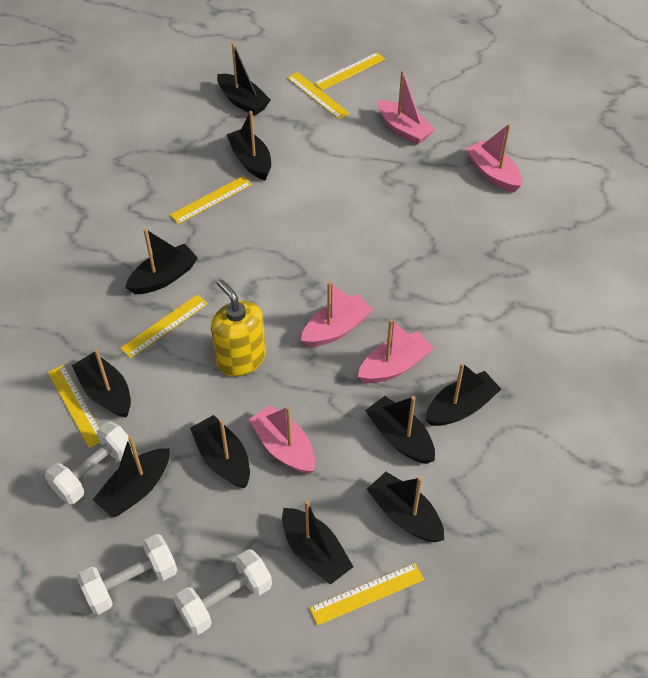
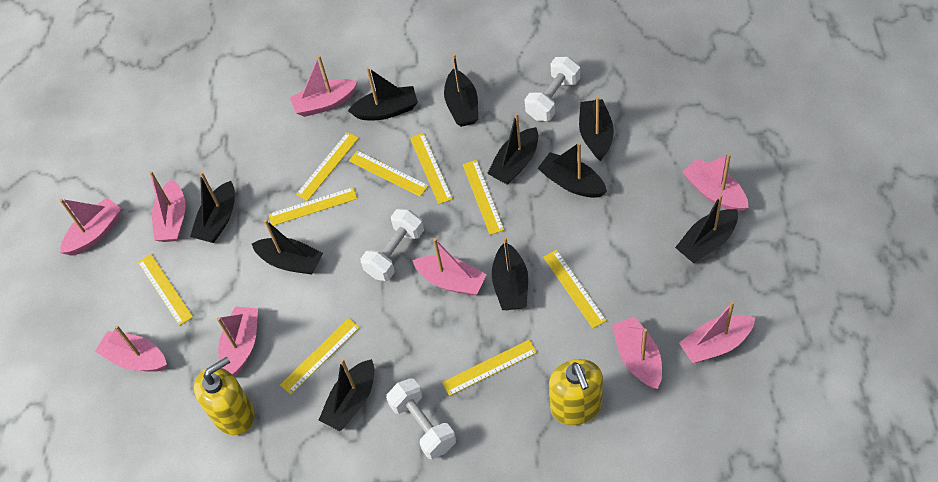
pink boat: [249,405,315,474] [301,282,373,347] [358,319,434,383] [378,70,435,145] [466,124,522,192] = 5 -> [59,198,122,256] [95,325,167,372] [149,171,186,242] [217,306,258,376] [290,55,357,117] [412,238,487,296] [612,316,662,389] [679,301,755,363] [683,153,749,212] = 9
yellow ruler: [48,365,100,448] [120,294,208,358] [170,176,252,224] [287,72,350,120] [309,563,424,626] [314,52,385,90] = 6 -> [138,254,193,326] [269,187,357,226] [280,318,360,395] [296,132,359,201] [349,150,429,197] [410,133,453,204] [442,340,537,396] [463,160,504,235] [543,250,607,328] = 9
yellow soap dispenser: [211,279,266,376] = 1 -> [194,357,255,435] [549,359,603,425] = 2

